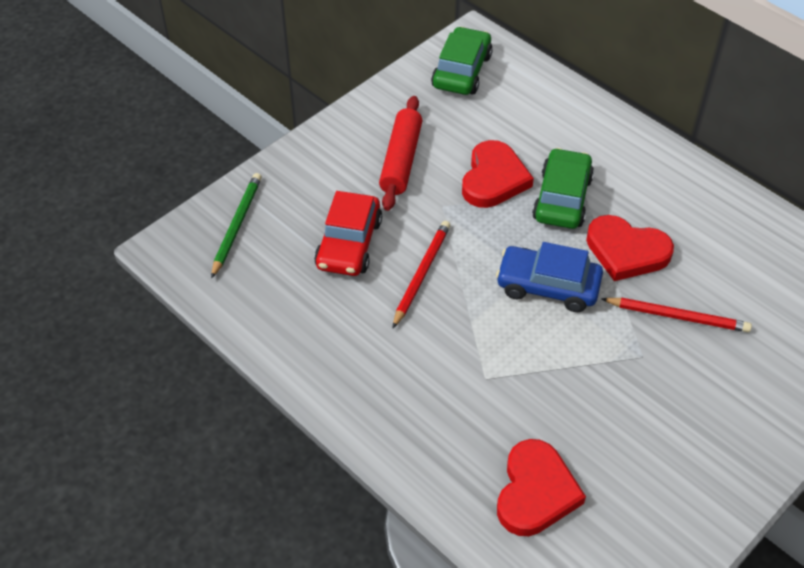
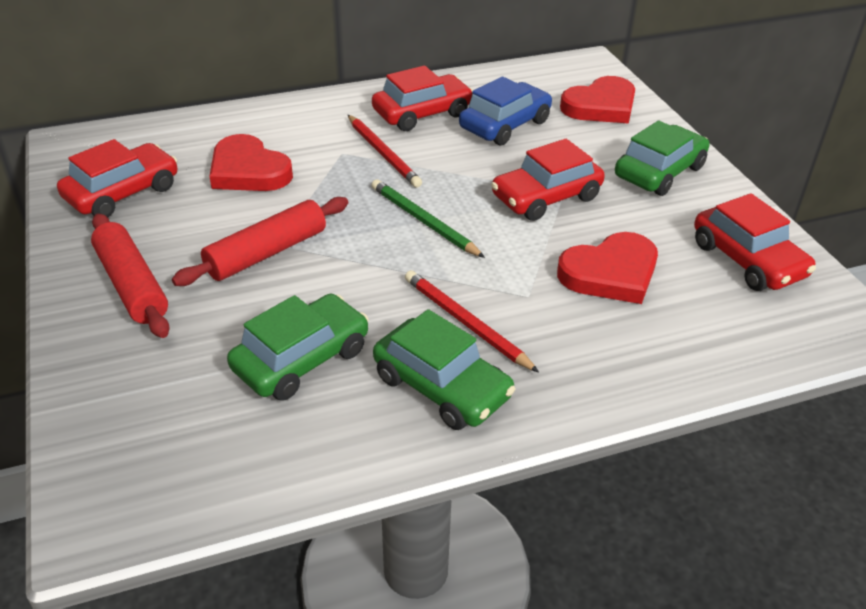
green car: [431,27,493,95] [532,148,594,229] = 2 -> [227,294,369,401] [373,309,515,430] [615,121,709,196] = 3
red car: [314,191,382,276] = 1 -> [57,139,178,217] [372,66,473,131] [491,139,605,221] [694,193,816,291] = 4
red rolling pin: [379,96,422,211] = 1 -> [91,213,170,338] [172,197,348,286] = 2

